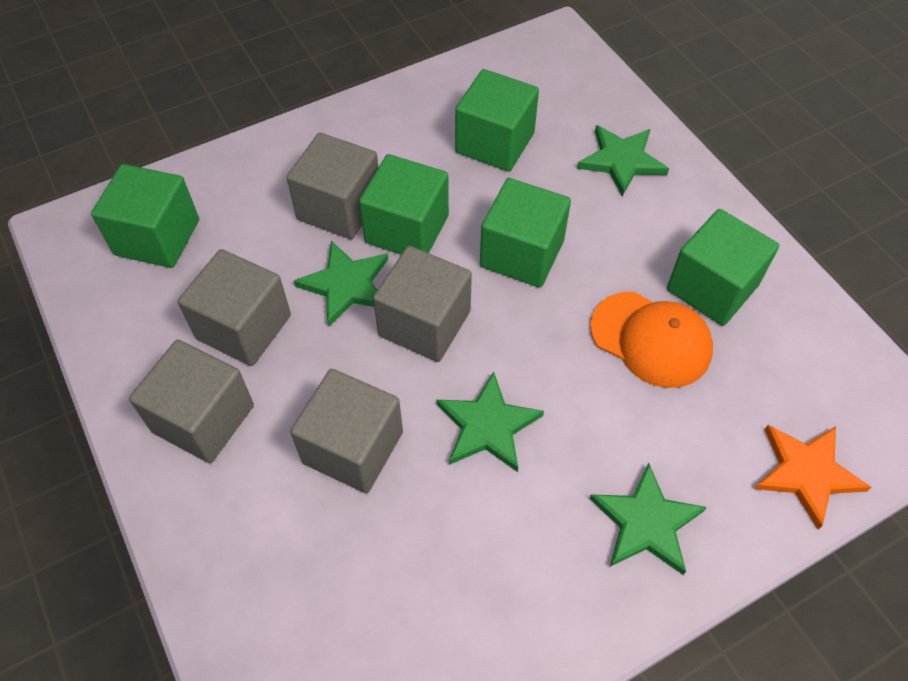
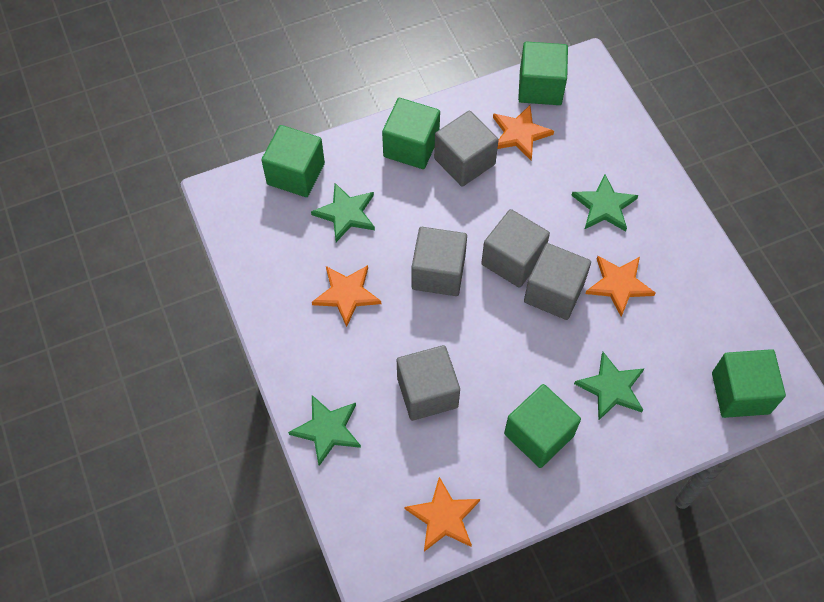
orange cap: [590,292,713,388] = 1 -> none = 0
orange star: [754,425,871,530] = 1 -> [312,265,381,327] [405,477,480,552] [493,105,554,160] [585,256,656,317] = 4

